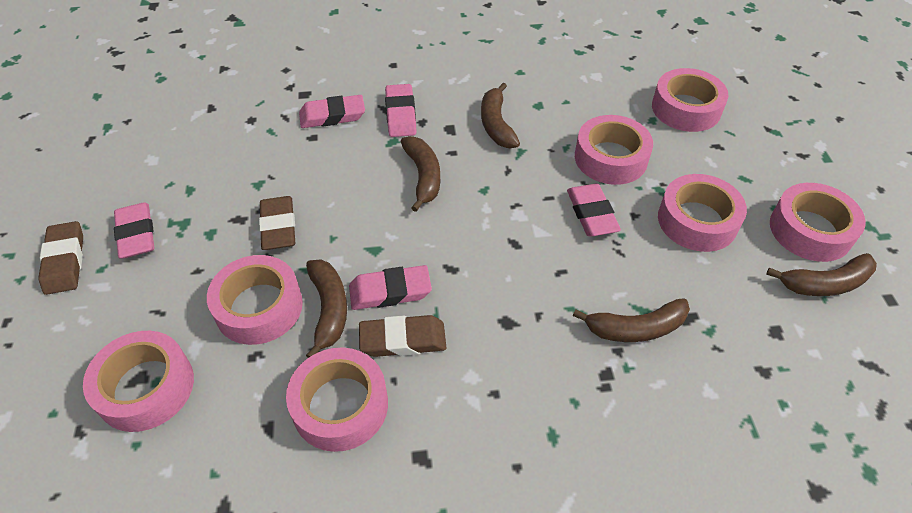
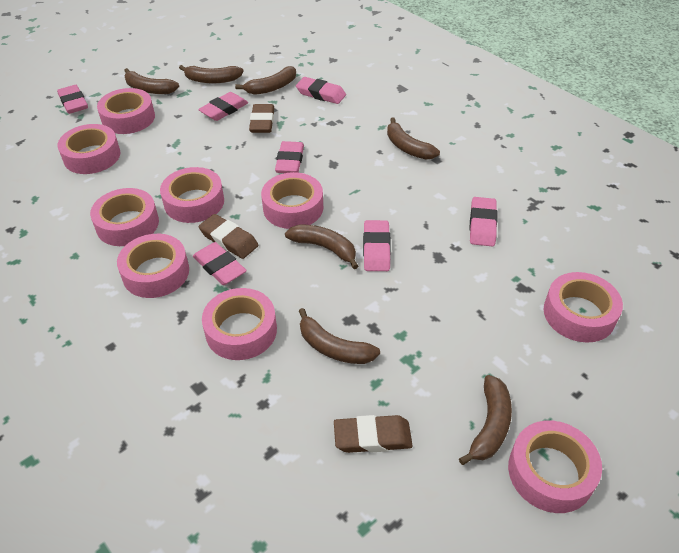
brown banana: [306,259,347,358] [401,136,440,212] [481,83,520,148] [573,298,690,342] [766,253,877,296] = 5 -> [124,68,179,94] [179,65,244,83] [235,66,296,95] [285,225,358,269] [299,308,380,364] [387,117,440,160] [459,375,512,465] = 7
pink eraser: [114,202,154,259] [299,95,365,128] [349,265,432,310] [385,84,417,137] [567,184,621,236] = 5 -> [57,85,88,114] [193,242,247,285] [198,92,248,121] [275,141,304,173] [296,77,346,104] [363,220,391,271] [469,197,498,247] = 7
pink tape: [83,331,194,432] [207,255,303,345] [286,347,388,452] [575,115,653,185] [652,68,728,132] [658,174,747,252] [770,183,866,262] = 7 -> [58,124,120,174] [90,188,159,246] [97,88,155,134] [117,234,189,298] [160,167,224,223] [202,288,277,360] [261,172,323,229] [508,421,602,513] [544,272,623,343] = 9

